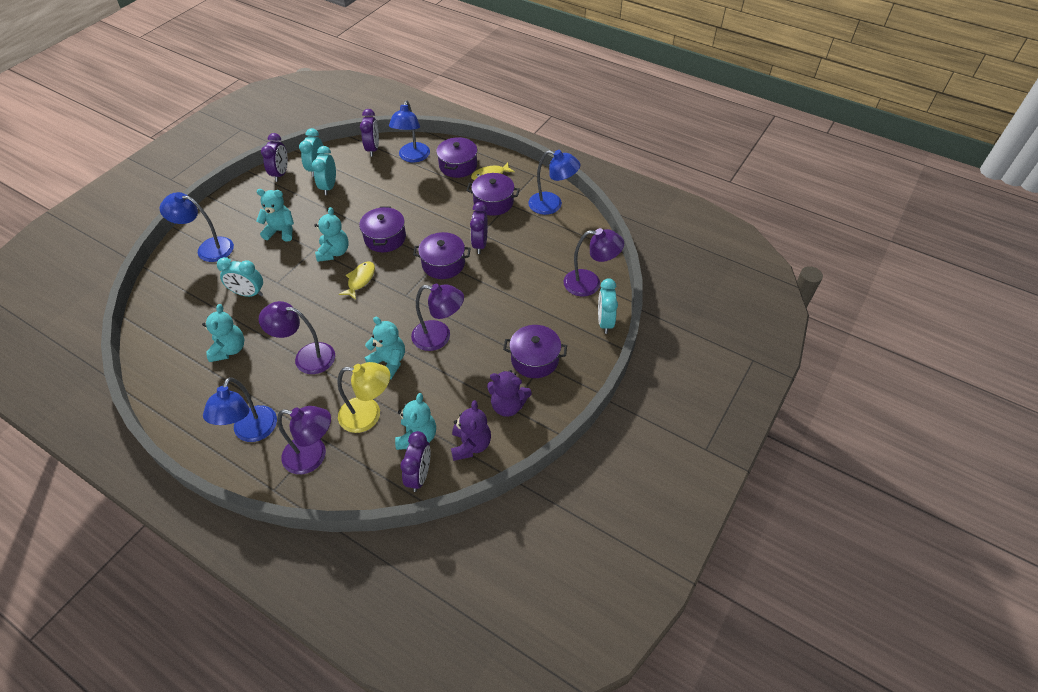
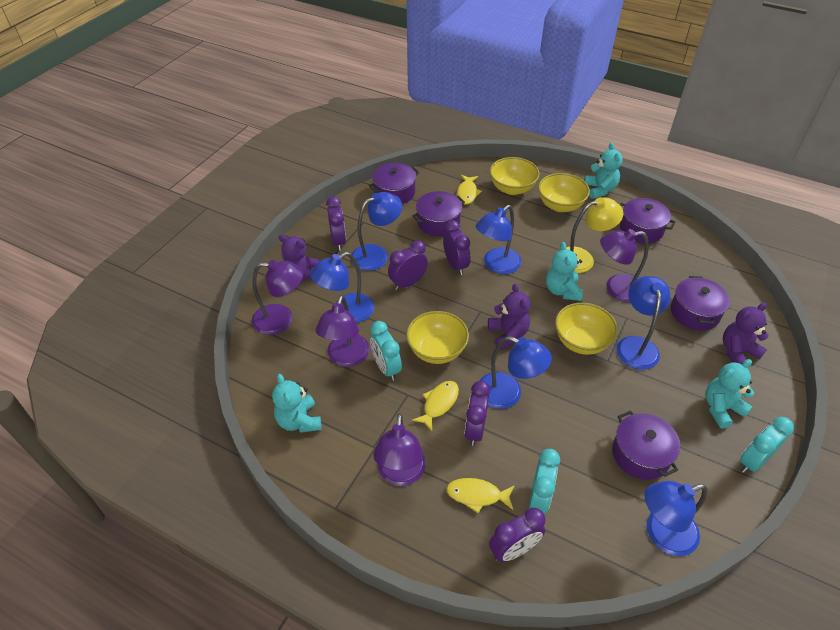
blue lamp: [160,192,234,262] [203,377,277,442] [389,101,430,162] [528,150,580,215] = 4 -> [310,252,374,323] [351,192,402,271] [476,205,522,274] [479,336,552,409] [617,276,671,370] [645,481,707,556] = 6
purple clock: [261,133,288,182] [360,109,379,156] [400,431,431,492] [470,202,488,254] = 4 -> [326,197,346,251] [388,241,428,290] [443,220,471,275] [465,381,490,446] [489,508,545,562] = 5
purple teddy bear: [451,400,491,461] [487,370,532,417] = 2 -> [279,234,320,282] [488,284,530,350] [723,303,769,364] = 3
turquoise clock: [217,257,263,297] [299,128,323,177] [312,146,336,195] [598,278,618,334] = 4 -> [370,321,402,381] [529,449,560,514] [740,417,794,473] = 3
turquoise teddy bear: [202,304,244,362] [256,189,294,242] [314,207,349,262] [365,317,405,379] [395,393,436,450] = 5 -> [272,374,322,433] [546,242,583,301] [584,143,623,199] [705,359,754,429] = 4
yellow bowl: none = 0 -> [406,311,469,364] [490,157,540,195] [538,173,590,212] [555,303,618,355] = 4
yellow fish: [339,262,375,300] [471,162,515,180] = 2 -> [412,381,459,431] [446,478,515,513] [457,175,482,205] = 3

